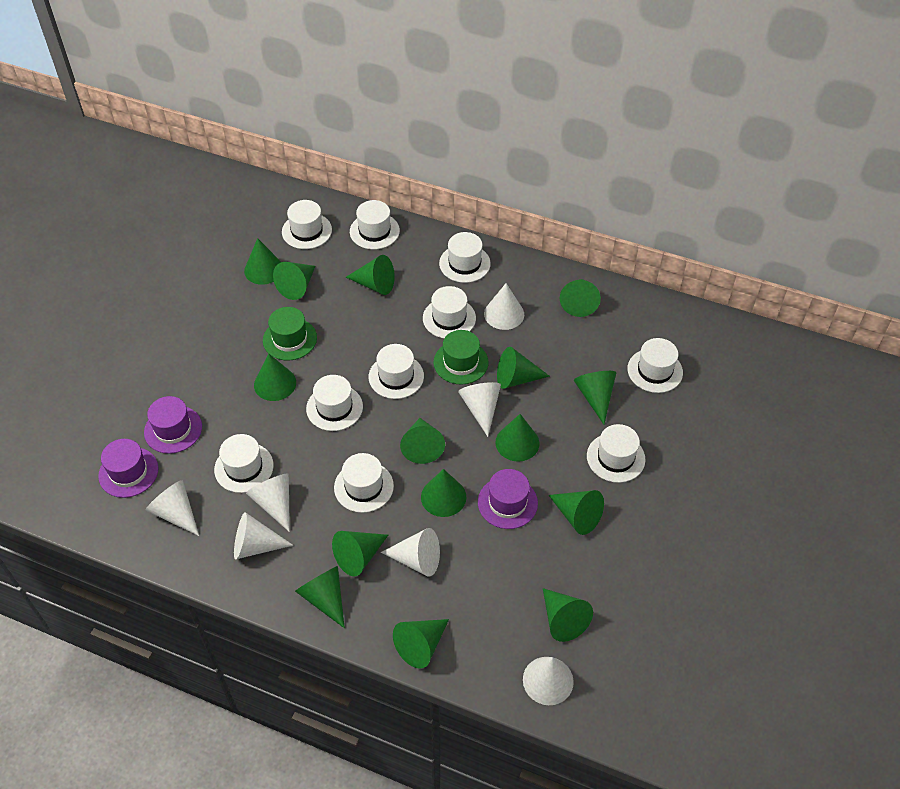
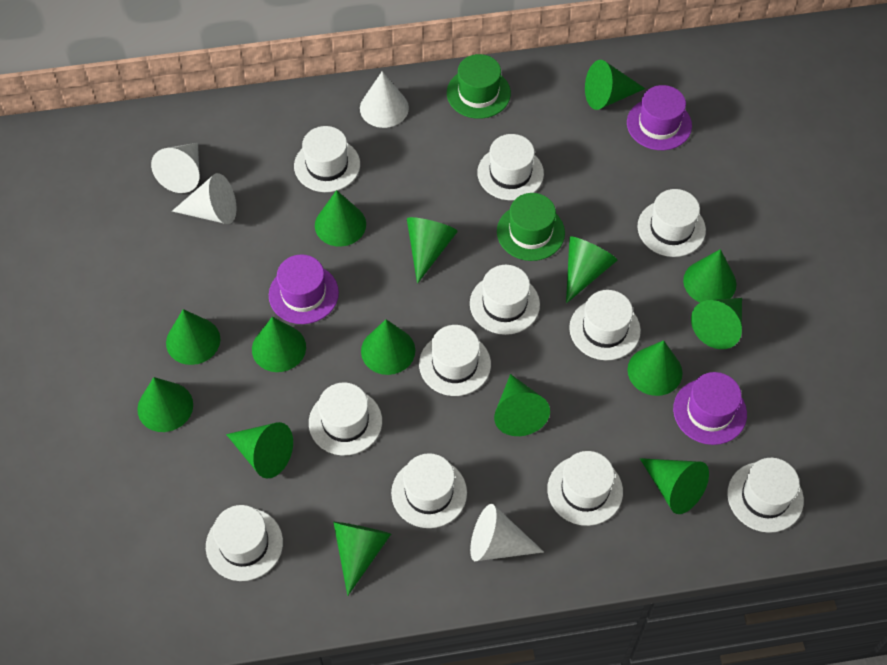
white cone: [146,480,199,536] [234,512,293,559] [246,474,290,532] [381,528,440,577] [458,382,501,437] [484,283,524,330] [523,657,574,705] = 7 -> [151,143,199,193] [172,173,236,224] [360,71,409,128] [470,504,544,561] = 4
white hat: [214,434,274,493] [282,200,332,249] [306,375,363,431] [334,453,394,513] [350,200,400,249] [369,344,424,399] [423,286,476,338] [439,232,491,283] [587,424,645,483] [627,338,683,393] = 10 -> [206,505,283,581] [294,126,360,192] [309,383,382,456] [391,453,467,528] [419,325,491,396] [470,265,540,335] [477,134,544,200] [547,451,623,526] [569,290,641,360] [638,189,706,257] [727,458,804,533] = 11

